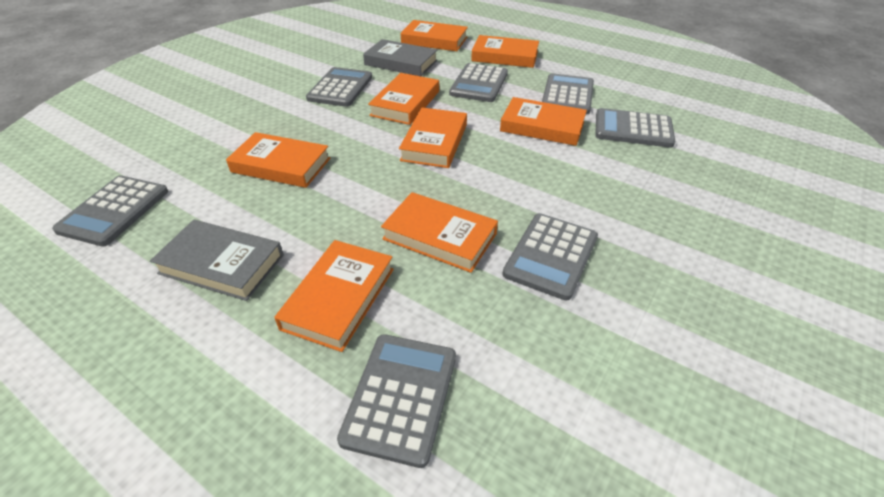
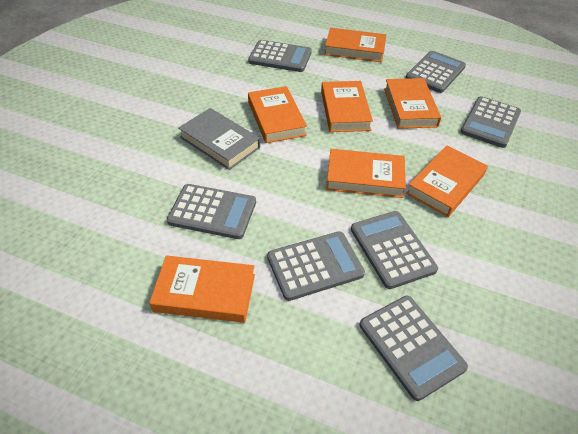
grey book: [150,220,284,301] [363,39,437,76] = 2 -> [178,108,260,170] = 1
orange book: [226,132,330,188] [274,240,394,352] [368,73,439,125] [381,192,498,273] [399,107,467,168] [401,20,468,51] [471,35,539,68] [500,97,587,146] = 8 -> [149,255,255,323] [248,86,307,143] [321,81,373,132] [324,28,386,62] [326,149,406,198] [384,78,441,129] [406,146,488,217] = 7

